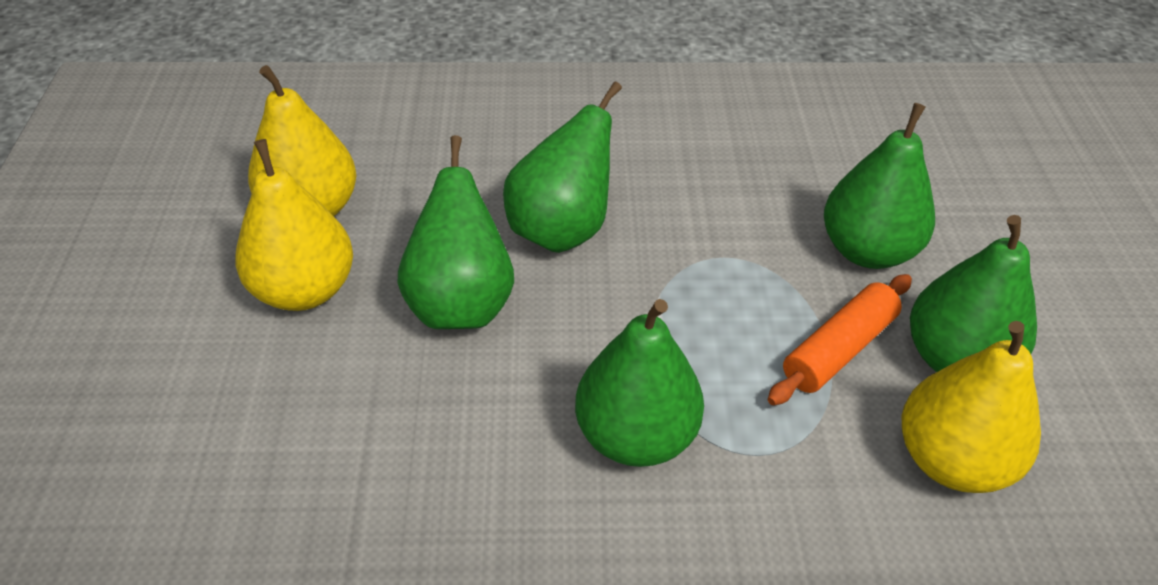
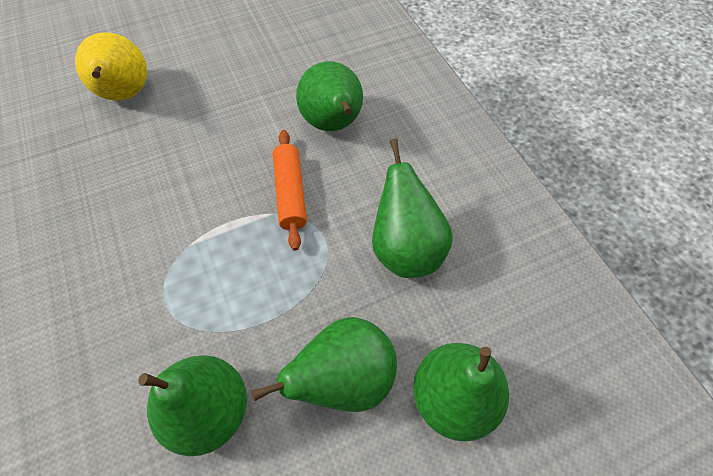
yellow pear: [235,139,353,311] [248,65,357,216] [902,321,1041,493] = 3 -> [75,32,147,101] = 1

